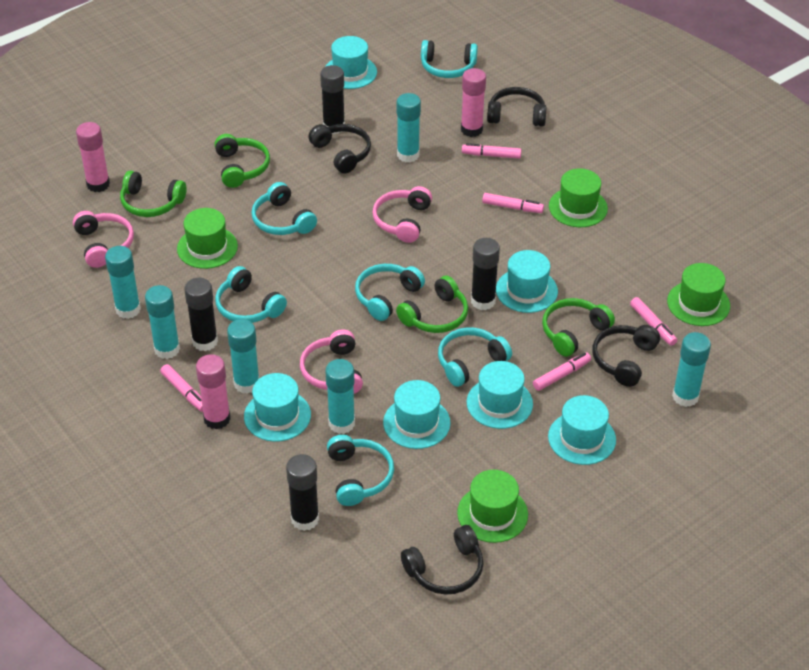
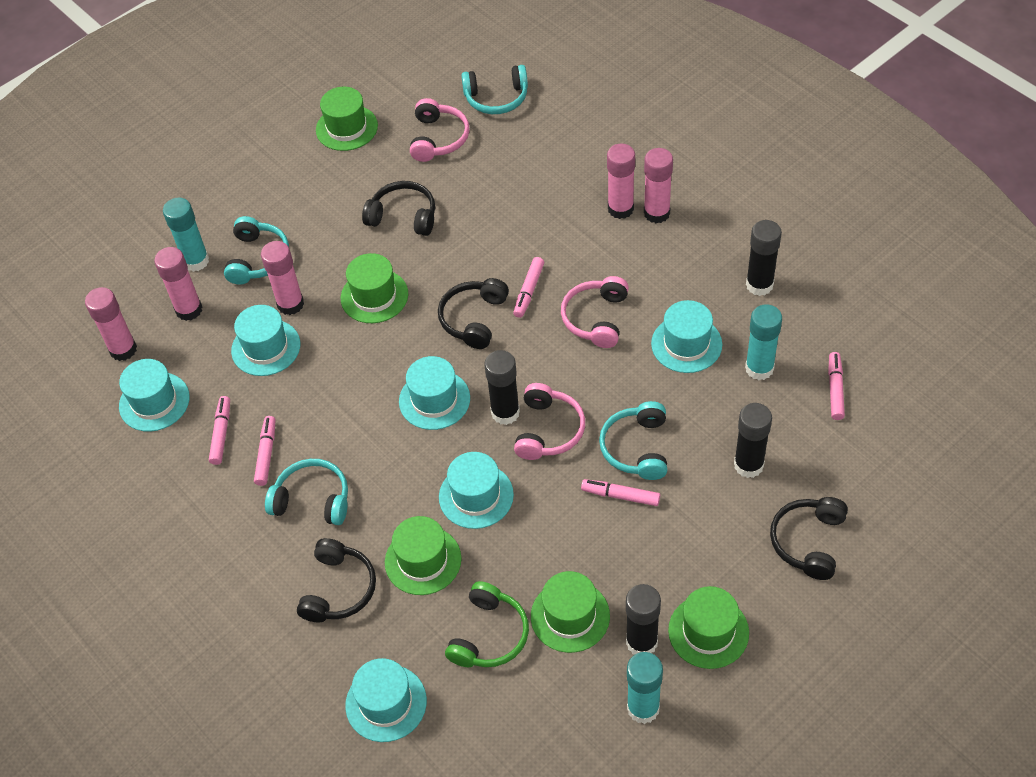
green hat: [177,208,238,269] [457,470,528,543] [549,168,608,227] [667,263,730,326] = 4 -> [316,87,378,151] [341,253,408,323] [385,516,462,595] [531,571,610,653] [668,586,749,669] = 5
green headphones: [120,171,186,217] [214,134,270,188] [396,276,468,333] [542,298,615,357] = 4 -> [445,581,529,667] = 1
pink glue stick: [76,122,110,192] [196,354,231,430] [461,68,486,137] = 3 -> [85,287,137,361] [154,247,202,321] [261,241,304,315] [607,144,635,219] [644,148,673,223] = 5
turquoise glue stick: [105,246,141,319] [145,285,180,359] [227,319,260,394] [325,359,355,434] [397,93,421,162] [672,332,711,407] = 6 -> [163,198,209,272] [627,652,663,724] [745,304,782,380] = 3
turquoise headphones: [215,266,287,323] [251,182,317,235] [327,435,394,506] [355,264,425,321] [421,40,478,78] [438,327,512,387] = 6 -> [224,216,289,285] [265,459,348,525] [461,65,528,114] [599,401,667,480] = 4

